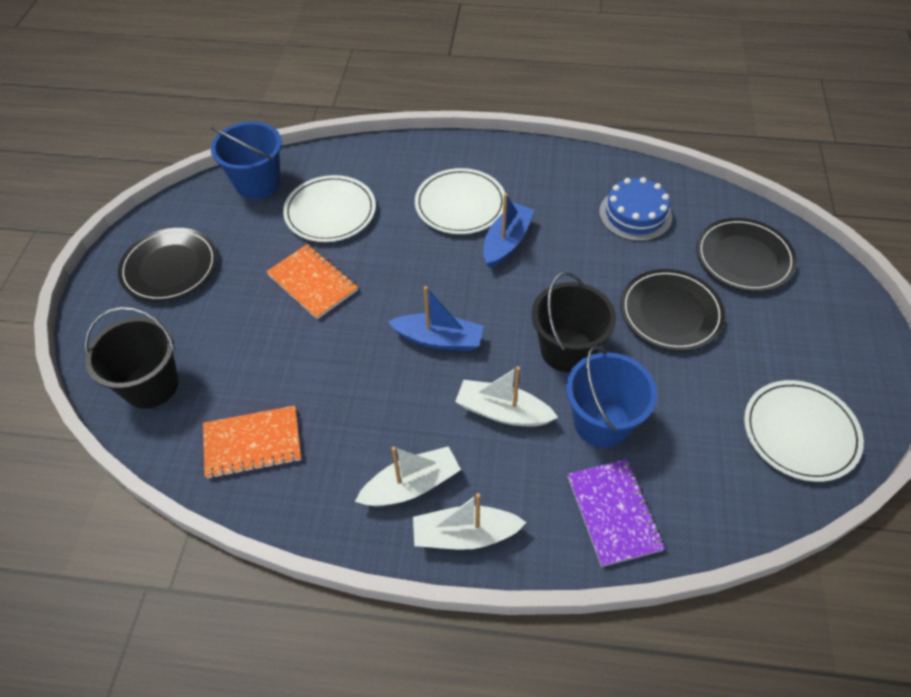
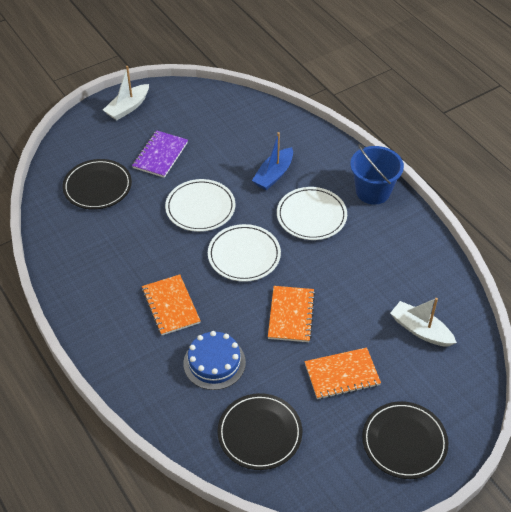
black bucket: [84,307,179,409] [532,272,616,372] = 2 -> none = 0
blue boat: [388,286,484,351] [483,193,534,268] = 2 -> [252,132,293,190] = 1
blue bucket: [211,122,282,199] [566,346,657,448] = 2 -> [350,144,404,205] = 1
orange notebook: [203,406,301,479] [266,244,358,319] = 2 -> [142,274,201,335] [268,286,315,342] [305,347,381,399] = 3
white boat: [355,446,461,507] [413,493,527,550] [455,366,558,426] = 3 -> [103,66,149,120] [390,298,457,347] = 2

